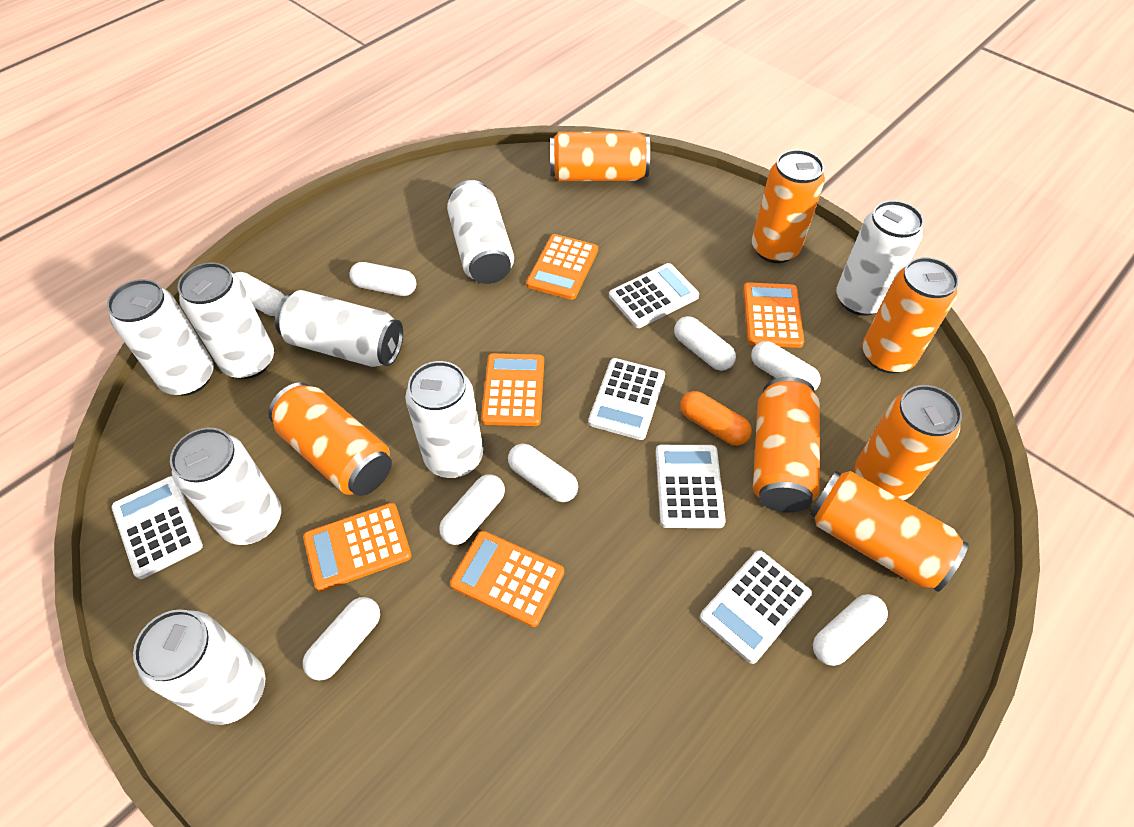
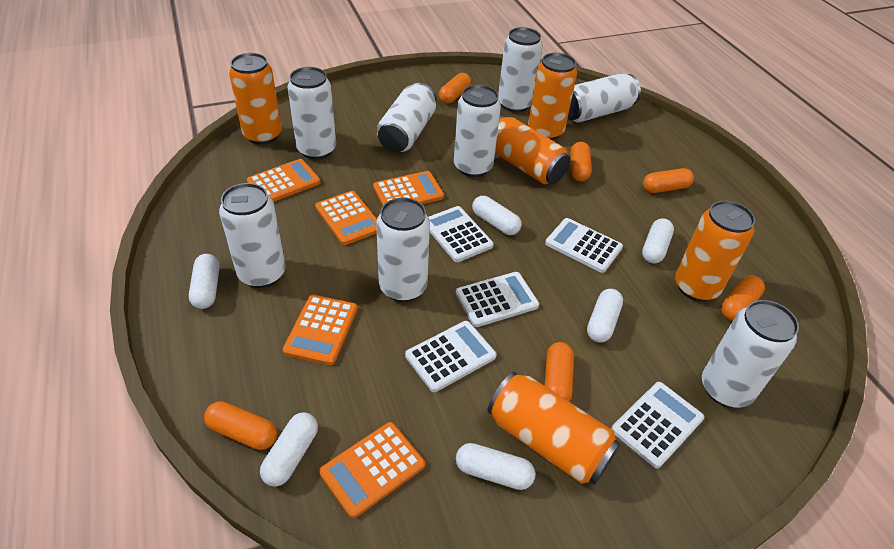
orange can: [268,382,392,496] [550,131,650,181] [752,150,825,263] [753,377,820,512] [810,471,969,592] [854,385,962,500] [862,257,959,373] = 7 -> [229,53,282,145] [488,372,621,485] [495,116,570,184] [528,53,577,140] [675,201,755,301] = 5
orange capsule: [680,391,752,446] = 1 -> [204,401,277,450] [439,73,471,104] [545,342,574,401] [571,142,592,182] [643,168,694,193] [721,275,765,321] = 6
white capsule: [234,272,285,316] [303,597,380,681] [350,262,416,296] [439,475,505,545] [508,443,578,502] [674,316,736,371] [751,341,821,390] [813,594,888,666] = 8 -> [189,254,220,309] [260,412,318,487] [456,443,535,490] [472,196,522,235] [587,289,623,342] [642,218,674,264] = 6

